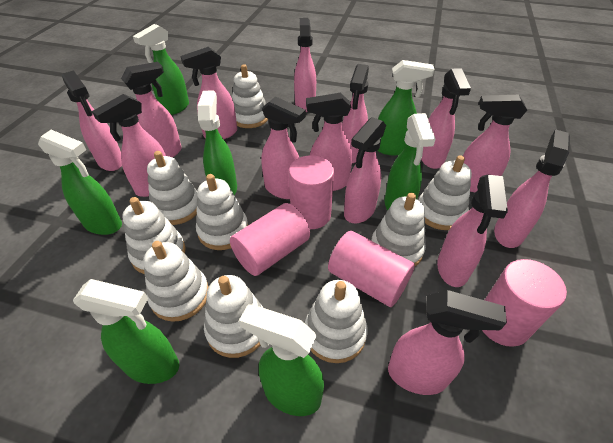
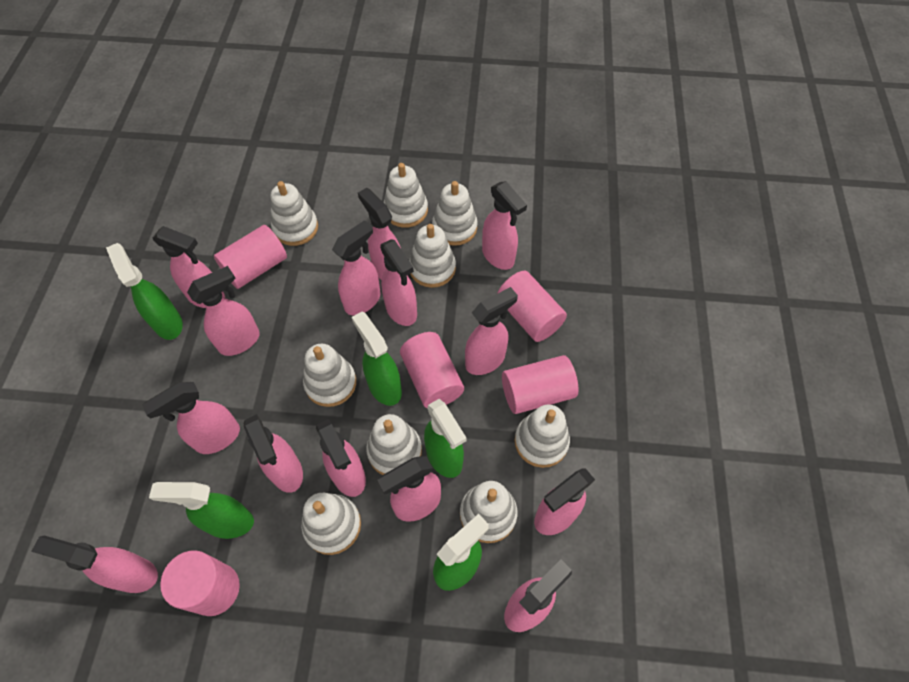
green spray bottle: [38,130,122,235] [73,279,179,384] [133,24,189,115] [197,90,237,195] [239,304,324,416] [377,60,434,155] [385,113,436,210] = 7 -> [106,243,183,340] [149,482,254,539] [352,311,402,406] [424,399,467,478] [433,514,489,591] = 5
pink cylinder: [230,203,310,276] [289,155,334,229] [328,231,415,307] [482,259,567,347] = 4 -> [160,550,240,616] [214,225,287,289] [400,332,464,408] [497,271,567,342] [502,355,578,414] = 5

